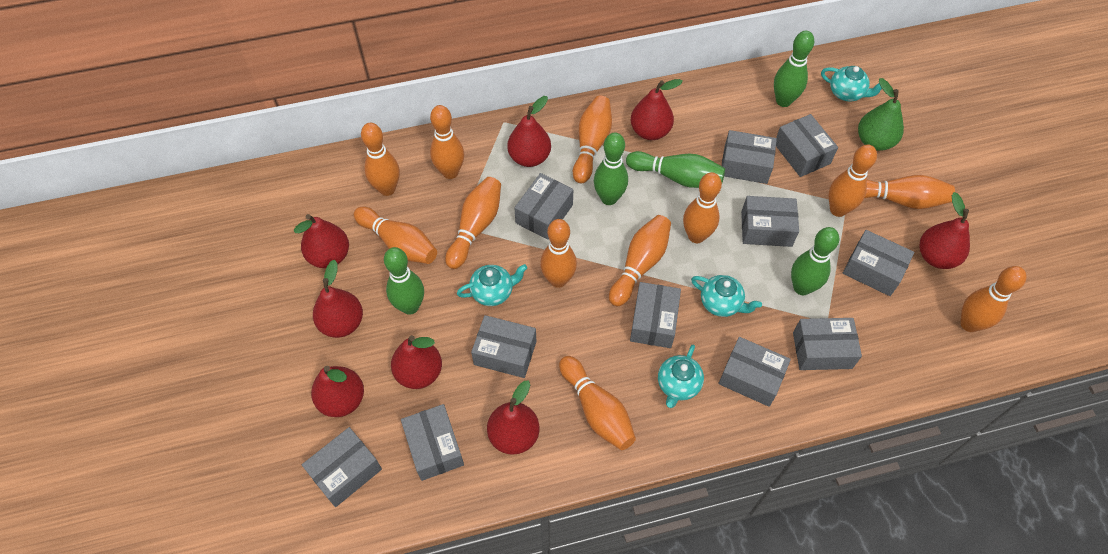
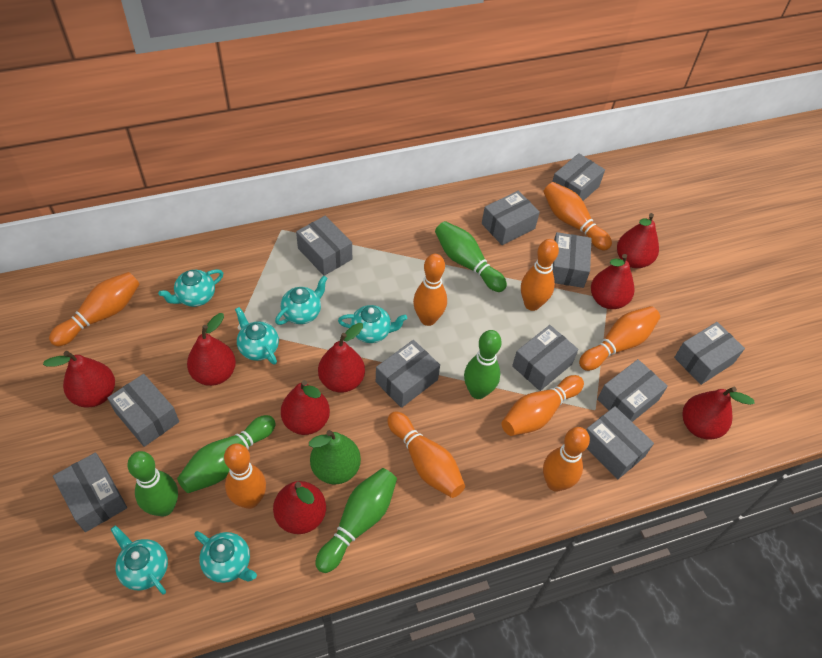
orange bowling pin: [354,207,437,264] [361,123,400,196] [430,105,464,179] [445,177,501,269] [540,219,577,288] [559,356,636,450] [573,96,612,183] [609,215,671,306] [683,172,722,243] [829,145,877,217] [865,175,955,209] [960,266,1027,332] = 12 -> [49,272,140,346] [224,444,266,509] [387,411,465,498] [413,254,447,326] [502,375,584,436] [521,239,559,311] [543,182,612,251] [543,427,590,492] [579,306,660,371] = 9
turquoise teapot: [457,264,527,306] [658,345,704,408] [691,275,762,317] [821,66,882,102] = 4 -> [110,525,168,595] [158,269,223,307] [194,531,257,583] [235,307,279,364] [275,276,328,325] [338,305,407,343] = 6

